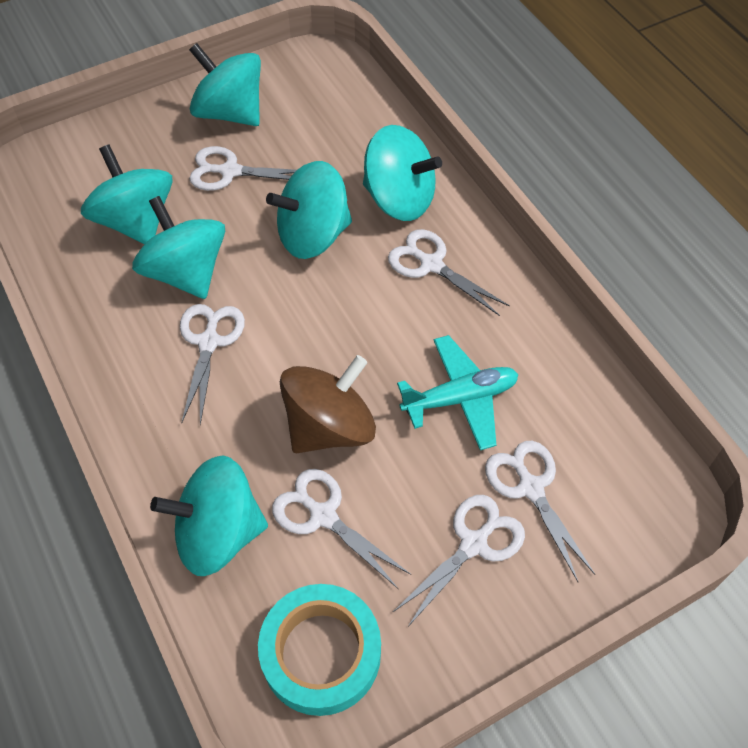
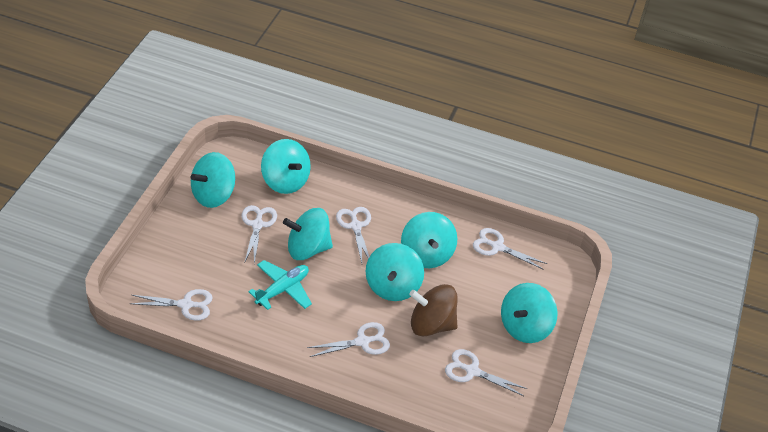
turquoise tape: [258,584,381,716] = 1 -> none = 0

